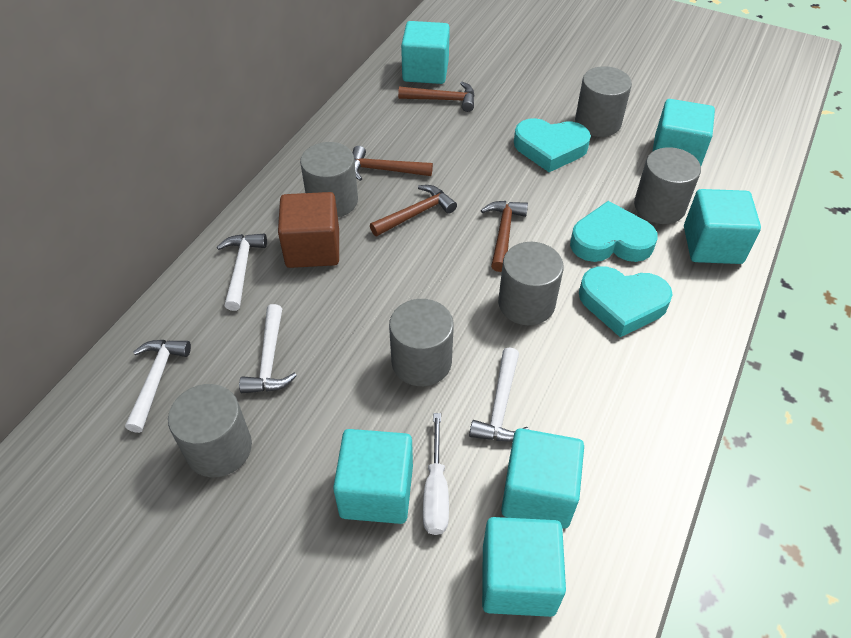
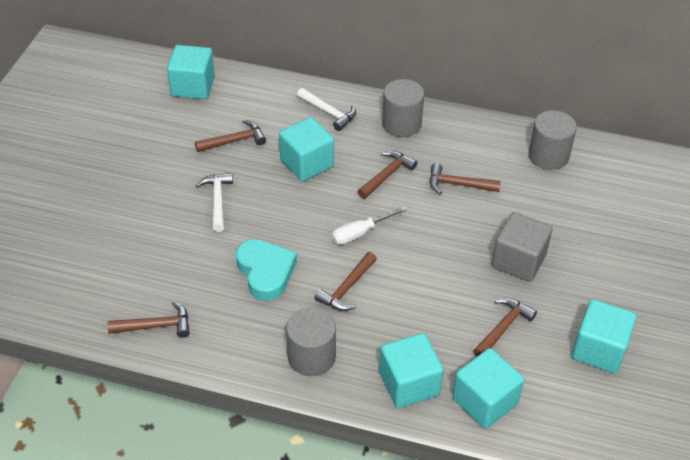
brown cube: [278,192,339,268] = 1 -> none = 0
brown hammer: [353,146,433,181] [370,185,457,236] [398,82,475,112] [481,201,528,272] = 4 -> [108,301,190,338] [195,120,266,152] [315,252,377,311] [357,151,417,199] [430,163,501,194] [473,298,537,357] = 6
grey cube: none = 0 -> [492,212,553,282] = 1
grey cylinder: [168,384,252,477] [300,142,358,217] [389,299,454,386] [498,242,564,325] [575,66,632,137] [634,147,701,224] = 6 -> [286,307,336,376] [382,79,424,137] [528,110,577,170] = 3
turquoise cube: [333,429,413,524] [401,21,450,84] [482,517,566,617] [501,428,584,529] [652,99,715,166] [684,189,761,264] = 6 -> [167,45,215,99] [279,117,334,182] [379,333,444,408] [452,348,524,429] [572,299,637,373] = 5
turquoise heart: [514,118,591,172] [570,201,657,262] [579,266,673,337] = 3 -> [236,239,297,301] = 1
white hammer: [125,340,191,433] [217,234,267,311] [239,304,297,393] [469,347,529,441] = 4 -> [196,173,233,232] [297,88,356,131] = 2

